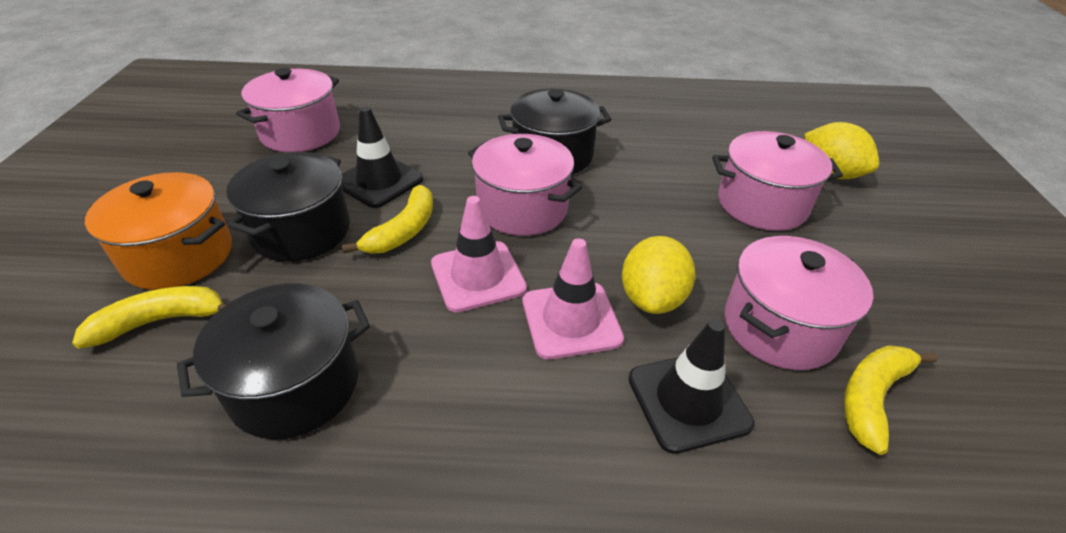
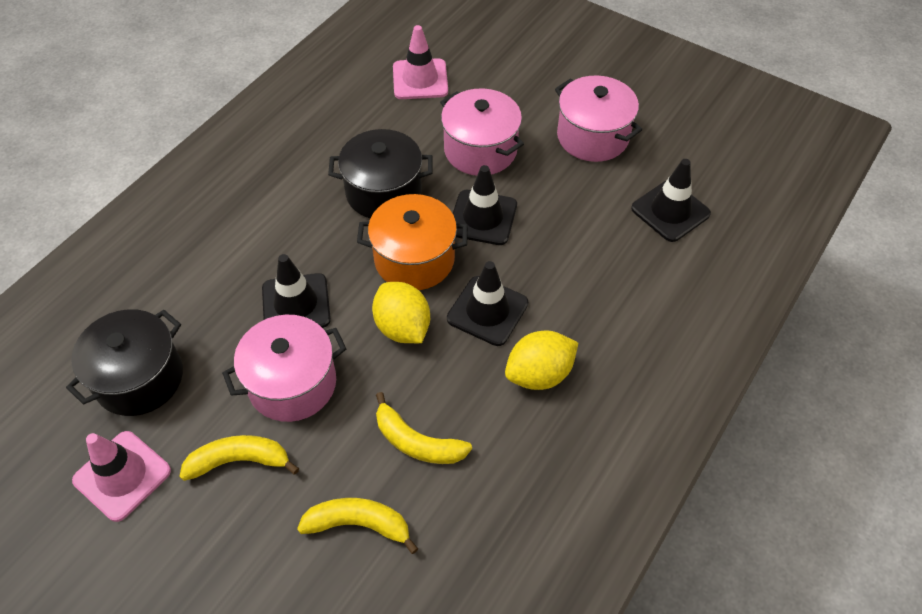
black pot: [177,284,370,439] [226,152,350,262] [498,89,612,175] = 3 -> [66,309,183,416] [328,129,433,218] = 2
black traffic cone: [341,106,423,208] [628,319,755,454] = 2 -> [262,254,331,328] [447,261,528,346] [453,165,517,245] [631,159,711,242] = 4
pink pot: [236,68,340,152] [468,134,582,236] [712,131,843,231] [724,236,873,370] = 4 -> [222,315,346,422] [440,89,524,176] [555,76,642,162] = 3

